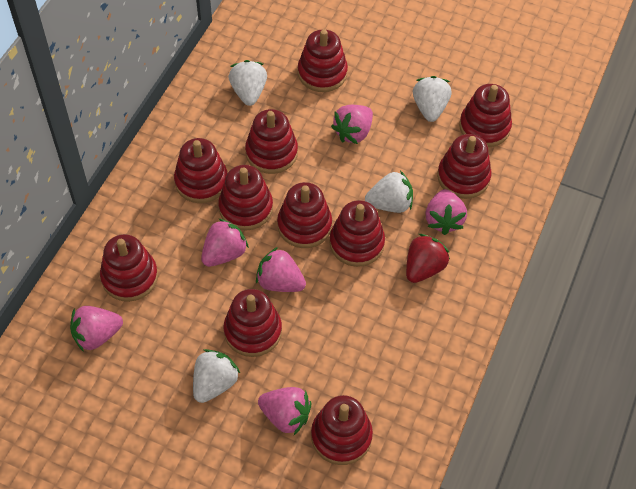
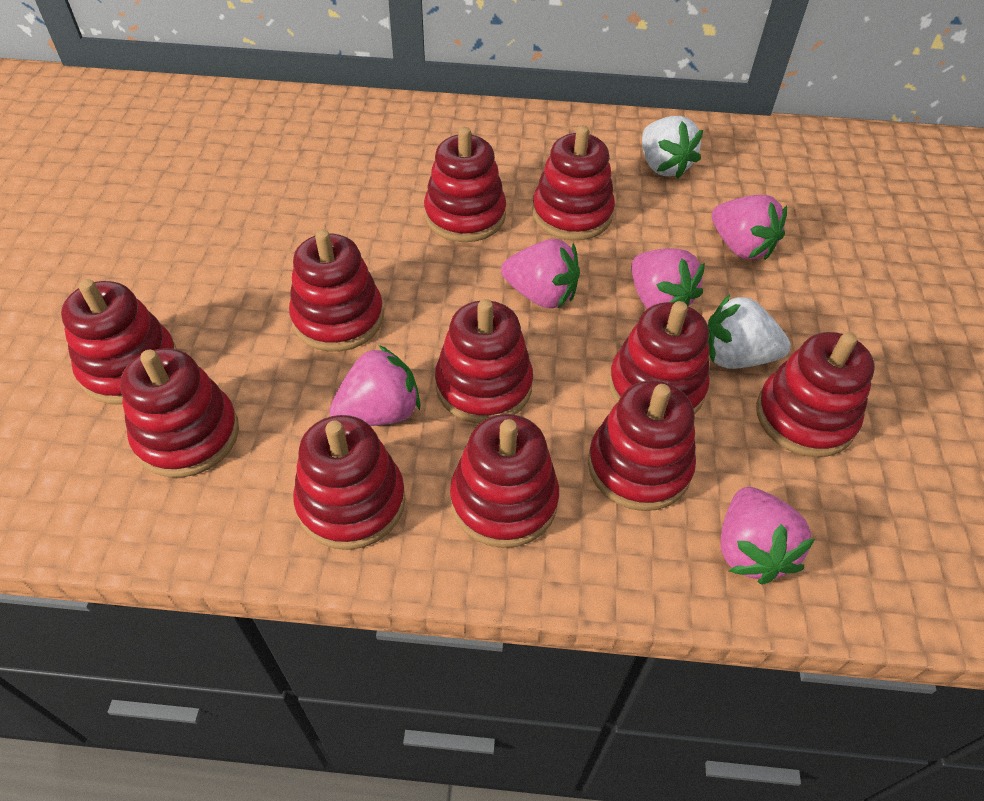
pink strawberry: [70,306,123,352] [201,219,249,267] [256,247,306,292] [258,387,312,435] [331,105,373,144] [425,189,467,235] = 6 -> [329,345,420,426] [501,239,580,309] [631,248,705,309] [712,195,787,260] [721,487,815,584] = 5
red strawberry: [406,234,450,283] = 1 -> none = 0
white strawberry: [193,349,240,403] [229,60,267,106] [365,170,413,213] [413,76,451,122] = 4 -> [642,116,703,179] [708,295,791,369] = 2

